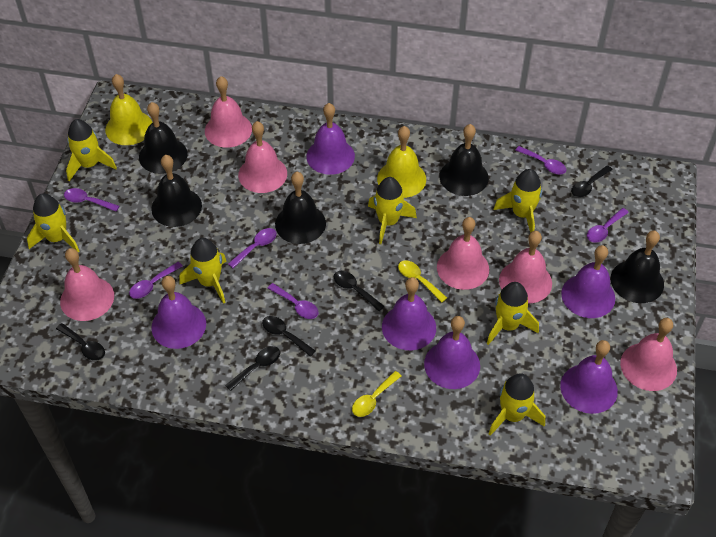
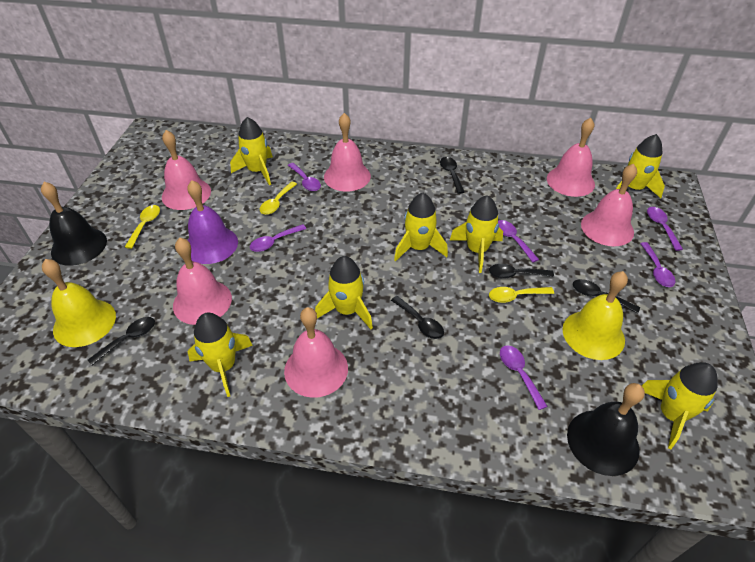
black bell: [139,102,188,174] [151,155,202,227] [275,172,326,244] [439,124,489,196] [611,231,664,303] = 5 -> [41,182,107,266] [567,383,645,476] = 2
purple bell: [151,276,206,349] [306,103,355,175] [382,277,436,350] [424,316,480,389] [560,340,618,414] [561,245,615,318] = 6 -> [187,180,238,264] = 1
yellow spoon: [352,371,401,417] [398,260,447,303] = 2 -> [125,205,160,249] [260,182,297,215] [489,287,554,303] = 3

